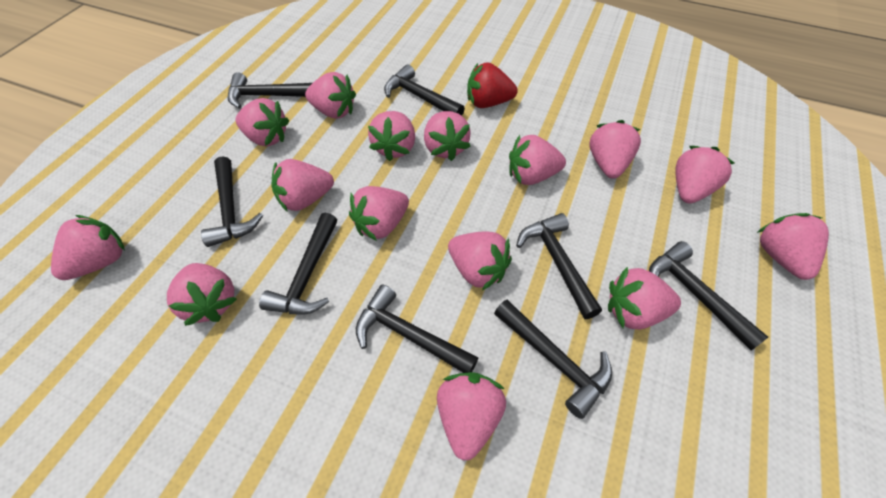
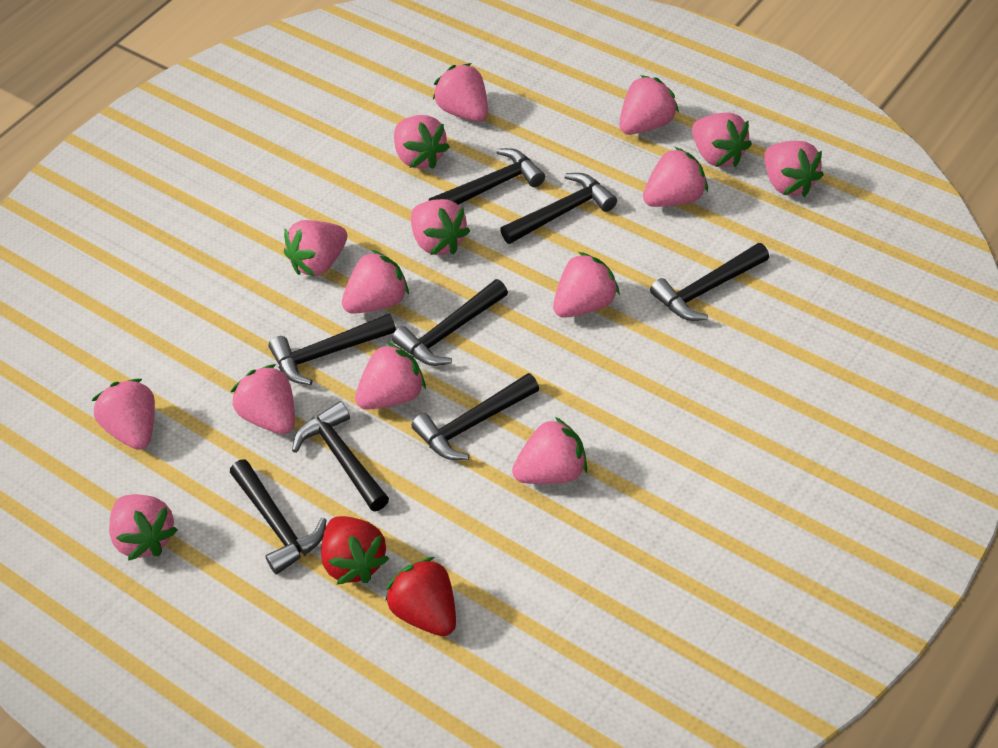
red strawberry: [467,62,518,108] = 1 -> [321,516,389,585] [385,557,456,636] = 2

